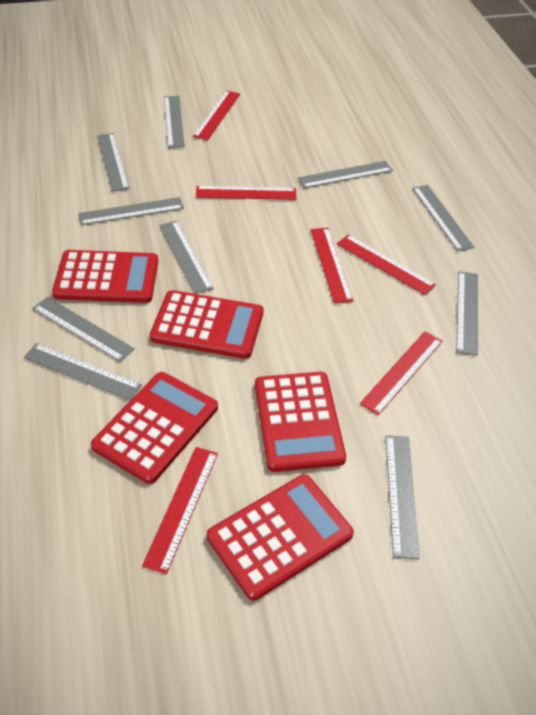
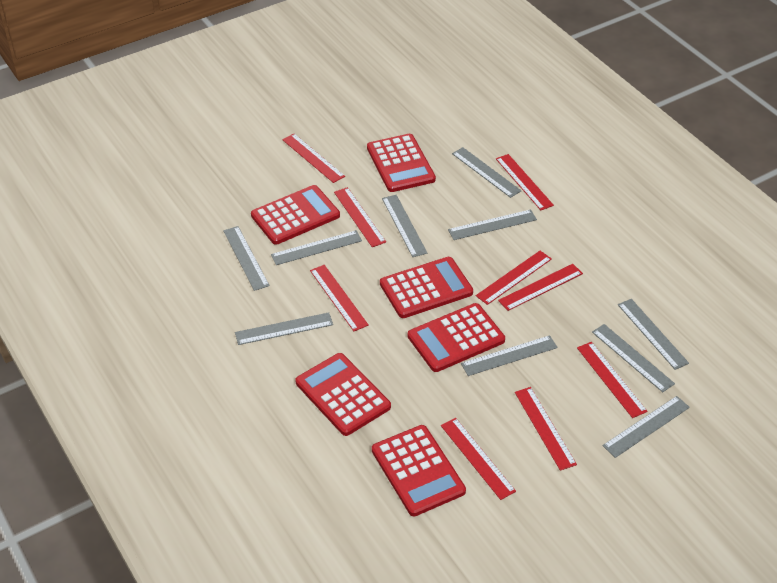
red calculator: [52,250,158,303] [91,372,218,484] [150,290,264,359] [207,474,354,601] [255,372,346,472] = 5 -> [251,185,340,245] [295,353,391,436] [367,134,436,192] [372,425,466,517] [380,257,473,318] [408,303,505,372] = 6
red ruler: [142,447,218,574] [193,90,240,140] [196,186,296,200] [311,228,354,303] [337,235,436,295] [360,331,443,415] = 6 -> [282,134,345,183] [310,265,369,331] [334,187,386,247] [441,418,516,500] [476,251,552,305] [496,154,554,210] [498,264,583,311] [515,387,577,471] [577,342,647,418] = 9

